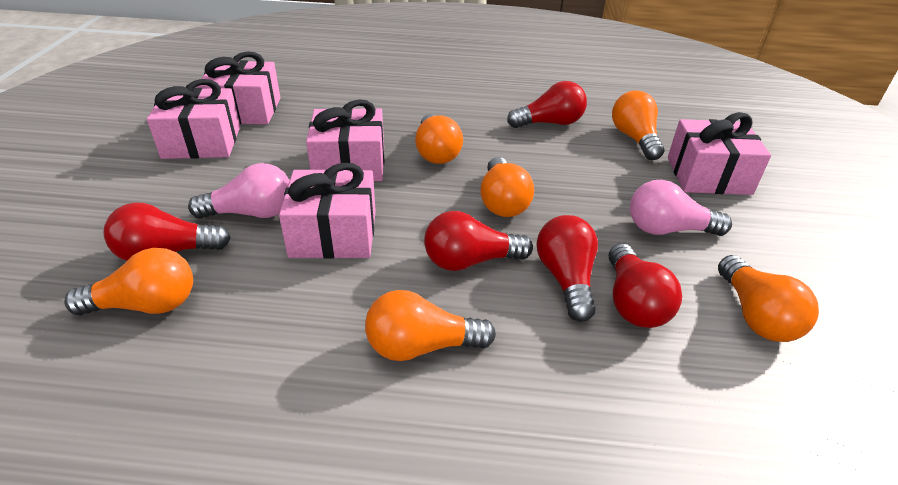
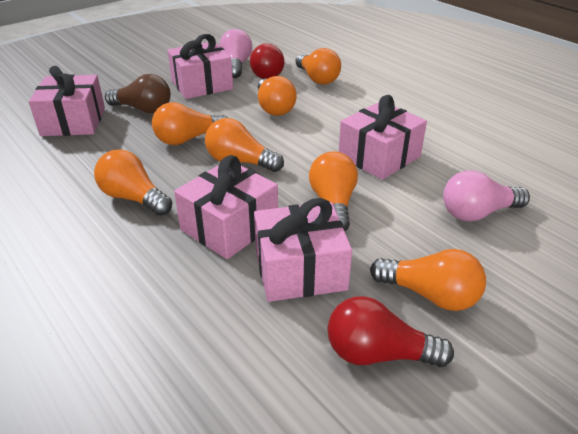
brown light bulb: none = 0 -> [105,74,171,114] = 1
orange light bulb: [64,248,193,315] [365,290,496,361] [415,114,463,164] [480,157,534,217] [612,90,664,160] [718,255,819,342] = 6 -> [94,149,172,216] [152,102,227,145] [205,118,284,172] [258,76,297,116] [295,48,341,85] [309,151,358,231] [370,249,486,311] = 7
red light bulb: [104,203,231,261] [424,211,533,271] [507,81,587,128] [537,215,598,322] [609,243,682,328] = 5 -> [250,43,284,79] [327,296,454,367] = 2

